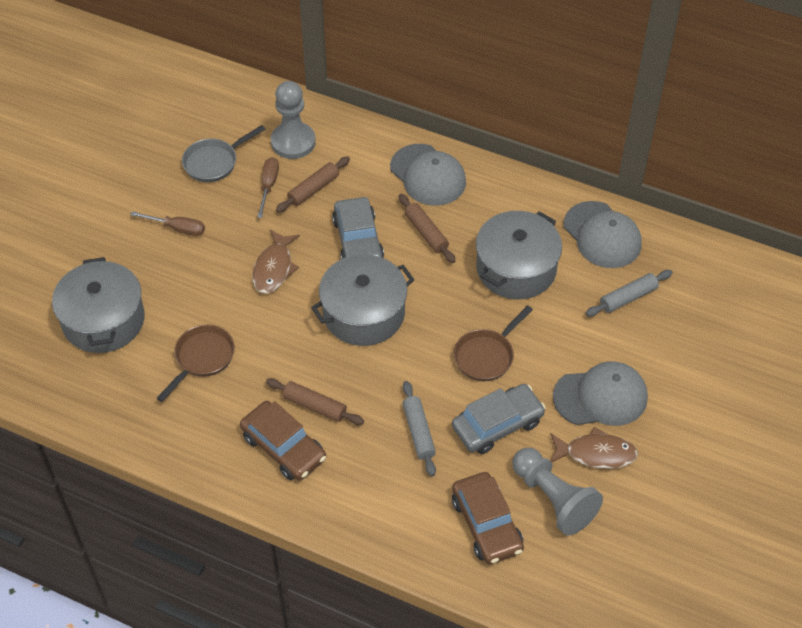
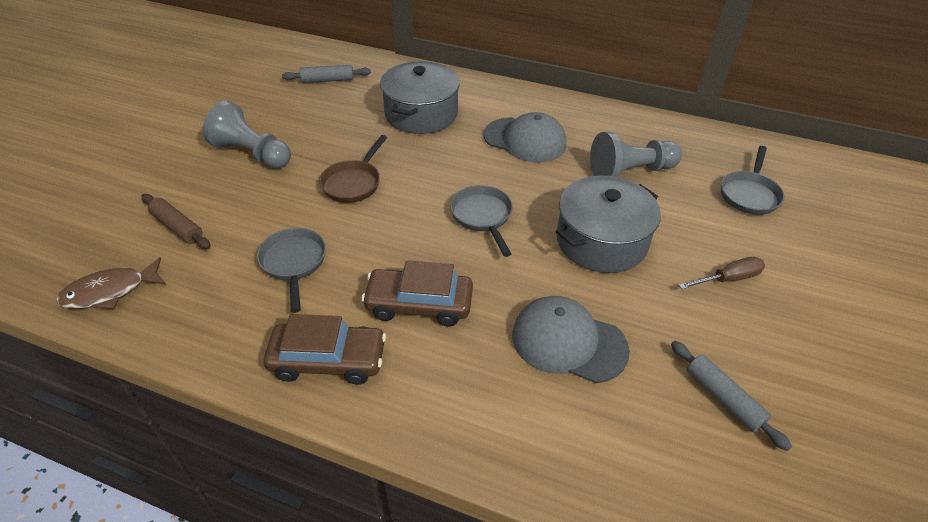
brown fish: [252,230,300,293] [550,427,638,469] = 2 -> [56,257,166,309] = 1
brown pan: [157,325,235,402] [454,305,533,381] = 2 -> [319,135,387,203] = 1
brown rolling pin: [266,378,364,425] [276,156,350,213] [399,194,456,263] = 3 -> [142,194,211,249] = 1
brown screwdriver: [130,211,205,236] [257,157,279,218] = 2 -> [679,257,765,289] = 1
grey cap: [390,144,466,206] [553,361,648,426] [564,201,642,268] = 3 -> [484,112,567,163] [512,296,630,383] = 2
grey car: [332,197,384,259] [452,384,546,454] = 2 -> none = 0
grey pan: [182,125,265,182] = 1 -> [257,228,326,313] [450,185,513,257] [721,146,784,215] = 3
grey pot: [52,257,145,353] [311,254,415,346] [476,211,562,299] = 3 -> [380,61,460,134] [556,176,661,273] = 2

